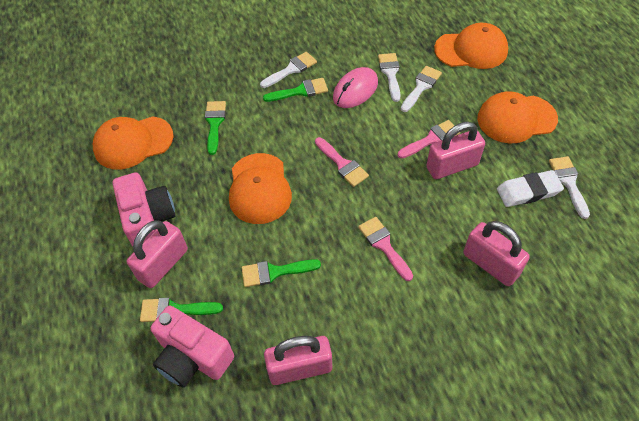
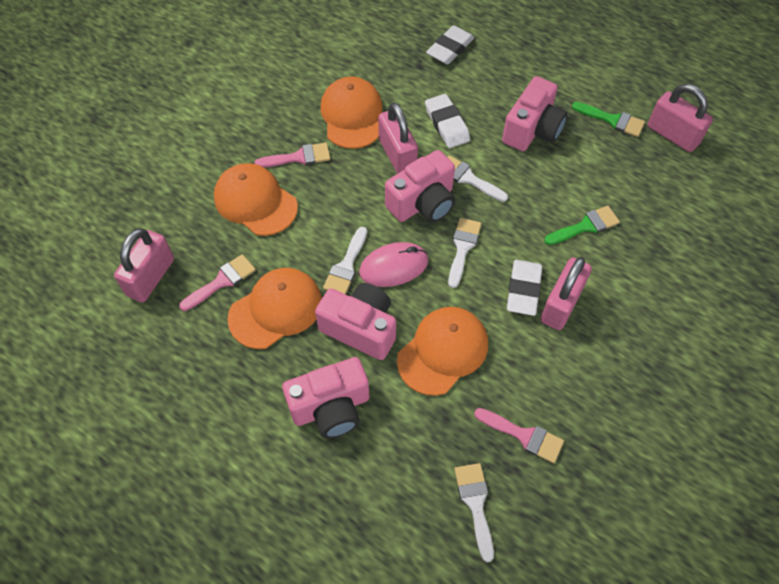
green brush: [140,298,223,322] [205,101,226,155] [242,259,321,287] [263,78,328,102] = 4 -> [545,206,620,245] [572,102,645,137] = 2
pink camera: [113,172,176,246] [150,305,234,388] = 2 -> [282,357,370,438] [315,283,396,360] [385,150,455,223] [502,76,567,151] = 4
white eraser: [497,170,564,207] = 1 -> [425,94,470,148] [426,25,474,65] [507,260,542,316] = 3

